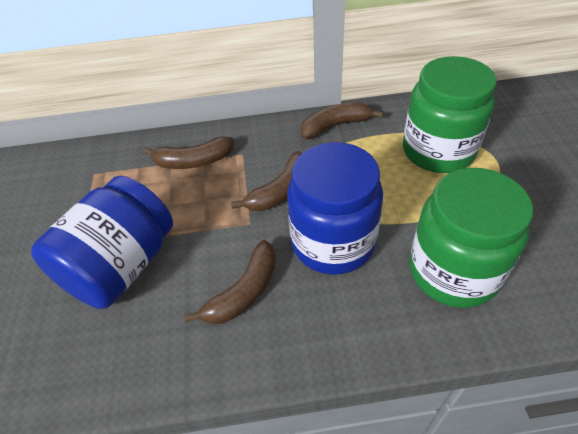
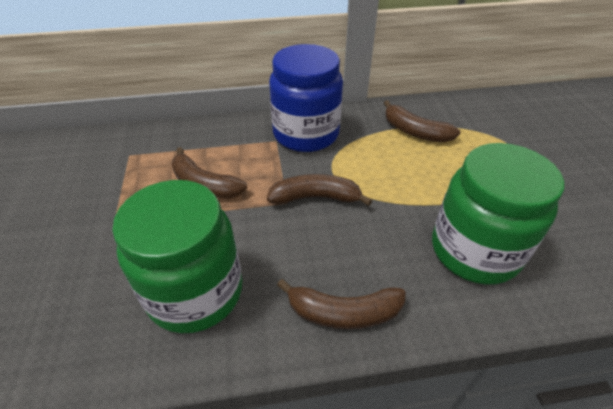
blue jar: [31,176,173,309] [287,142,383,275] = 2 -> [269,44,343,152] = 1

